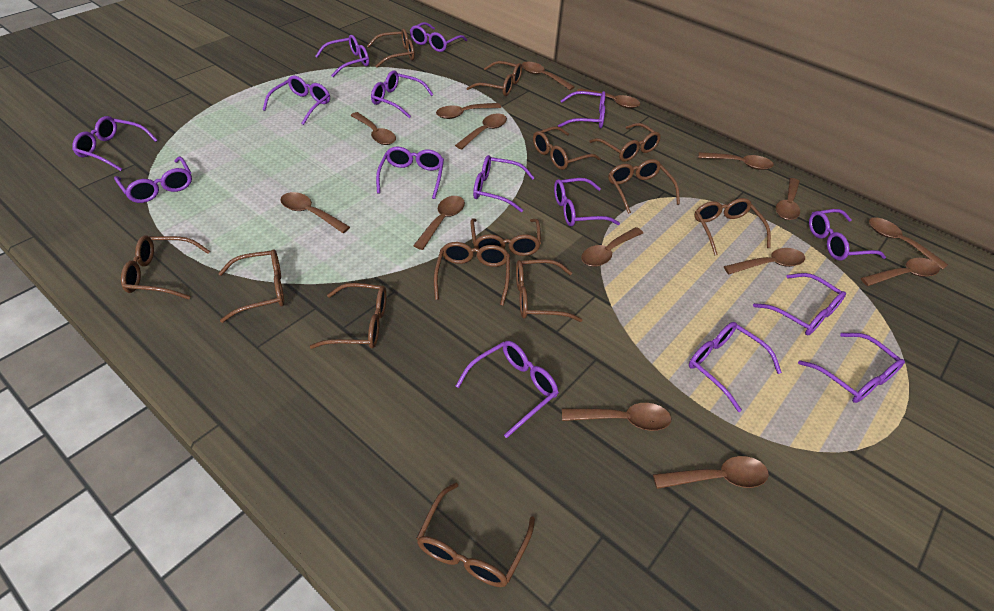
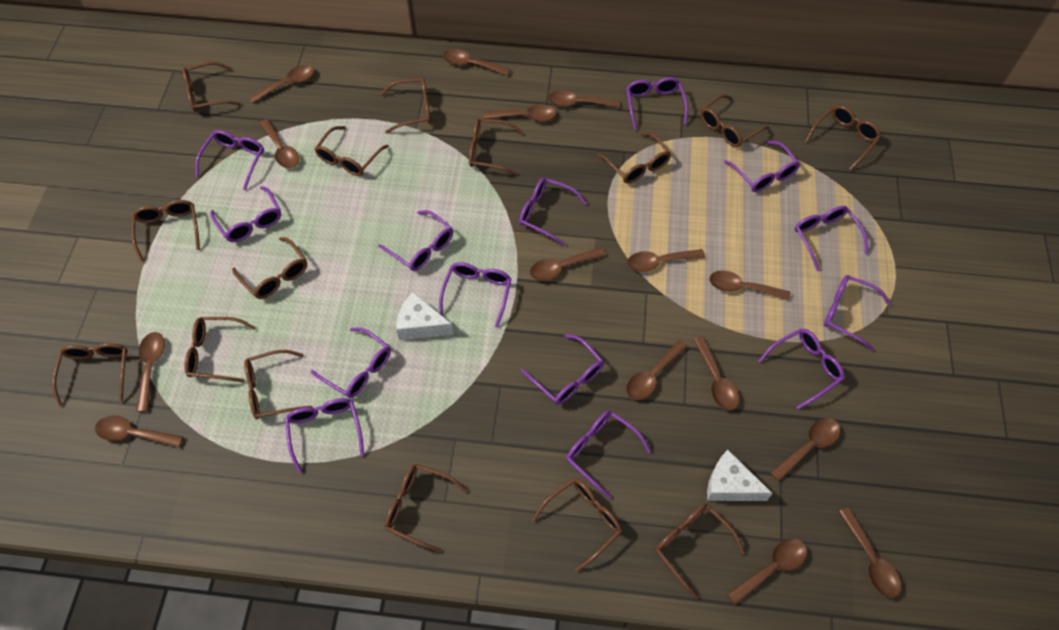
brown glasses: [121,235,210,299] [218,249,284,323] [310,283,387,349] [367,29,414,68] [416,483,535,587] [434,242,510,306] [466,61,522,96] [470,218,541,256] [516,259,582,322] [533,126,601,170] [589,123,661,162] [608,159,680,214] [694,198,771,255] = 13 -> [52,343,128,406] [132,200,200,262] [182,62,241,112] [184,317,256,383] [232,237,307,299] [244,350,313,419] [314,126,389,176] [380,78,431,133] [384,464,467,552] [469,119,524,175] [532,478,622,572] [598,132,671,184] [655,504,745,599] [700,94,769,147] [805,105,881,170] = 15
purple glasses: [73,116,158,171] [114,156,192,203] [263,76,330,125] [315,35,369,77] [371,71,434,118] [376,147,444,199] [410,22,467,52] [456,341,559,438] [473,155,535,212] [554,178,620,226] [558,91,605,129] [689,322,782,412] [753,273,846,335] [798,333,905,403] [809,209,886,261] = 15 -> [195,130,264,190] [210,186,281,242] [285,398,364,473] [311,327,391,398] [378,210,453,271] [439,262,512,327] [519,178,587,246] [521,334,604,404] [566,410,651,499] [626,77,688,130] [724,141,800,192] [758,329,844,409] [795,206,868,272] [824,275,891,351] = 14
white cheese: none = 0 -> [396,292,453,340] [707,450,773,501] = 2

